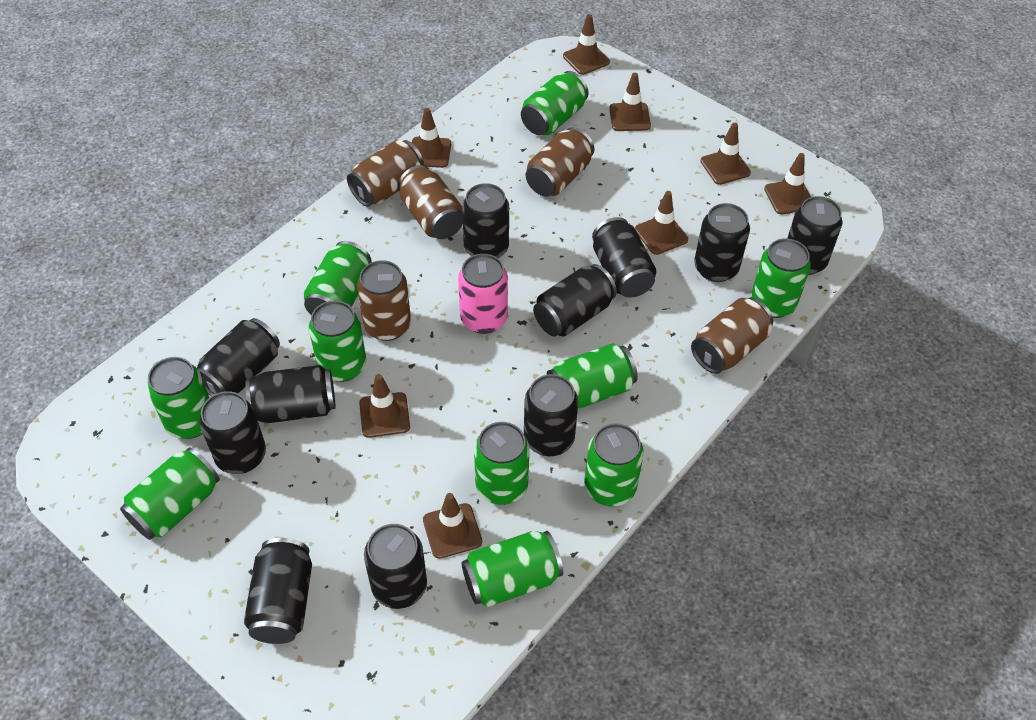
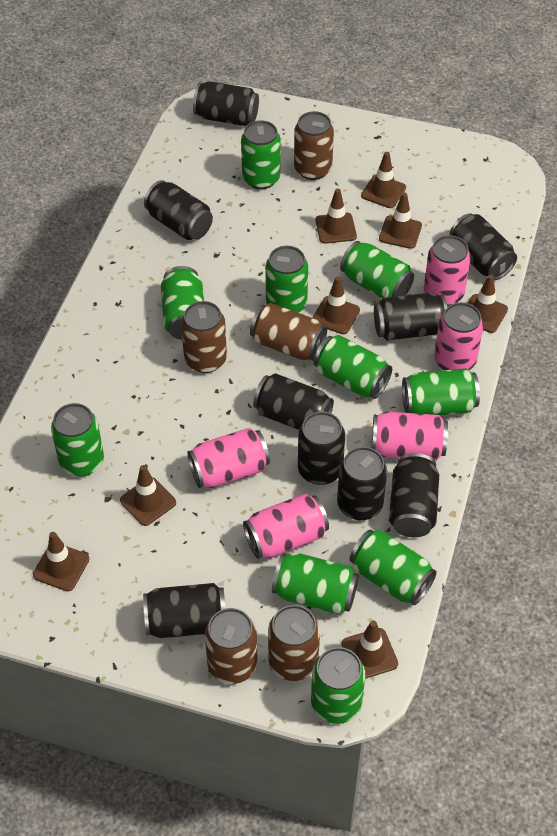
black can: [197,318,280,396] [199,391,266,474] [244,538,312,644] [245,365,335,424] [364,524,427,609] [462,183,509,259] [524,374,578,456] [533,264,617,337] [592,217,657,298] [694,203,750,282] [787,196,842,275] = 11 -> [143,583,225,638] [144,180,213,240] [193,81,259,126] [253,373,334,430] [298,412,345,485] [337,447,387,520] [374,292,447,341] [389,453,439,537] [450,213,517,280] = 9
pink can: [458,254,508,334] = 1 -> [187,428,270,488] [243,494,329,559] [372,412,448,460] [424,235,471,306] [434,302,483,370] = 5

